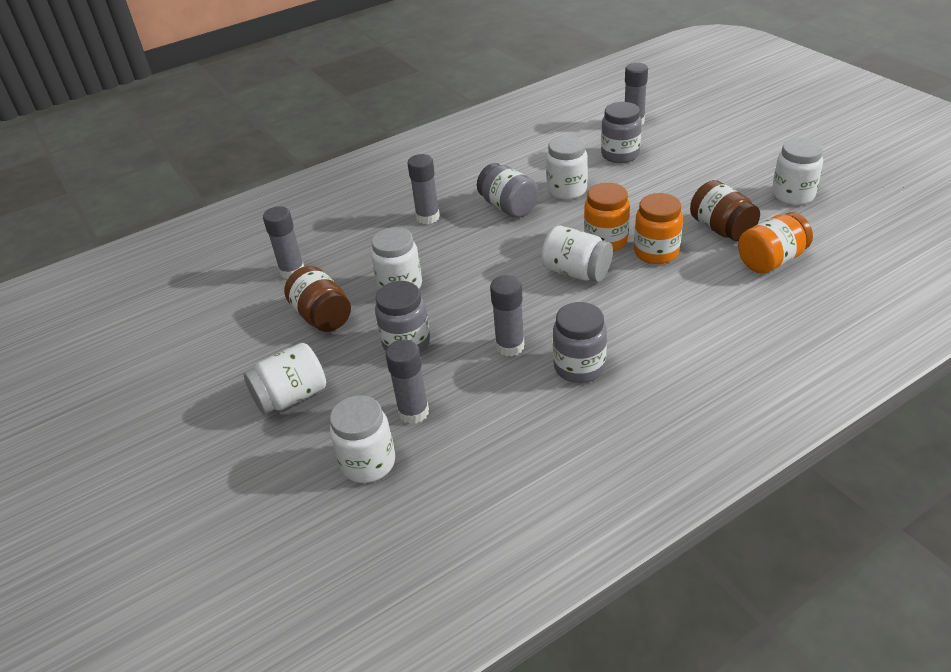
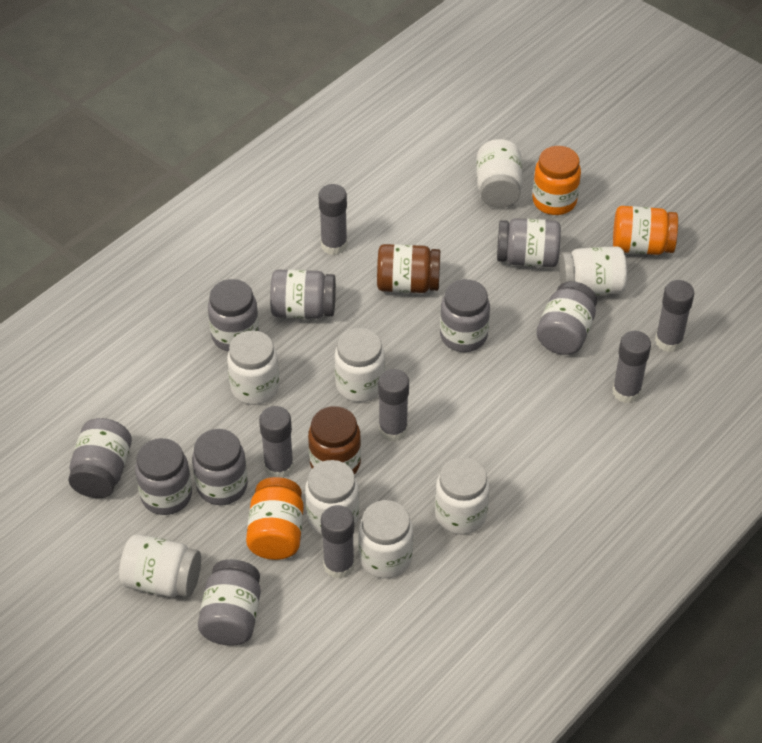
grey glue stick: [263,206,304,279] [386,340,429,424] [407,154,440,224] [490,275,524,356] [625,63,648,126] = 5 -> [259,406,294,478] [318,184,347,255] [321,505,355,579] [378,369,409,442] [612,331,651,403] [655,280,694,352] = 6
grey jar: [375,281,430,353] [477,163,538,218] [553,302,607,383] [601,102,642,163] = 4 -> [68,418,132,498] [135,438,192,515] [192,429,248,505] [198,559,261,646] [208,279,259,351] [270,270,336,319] [440,279,490,352] [497,218,561,267] [536,281,597,355] = 9
white jar: [244,343,326,414] [330,395,395,483] [371,227,422,290] [541,226,613,282] [546,135,588,200] [772,138,823,205] = 6 -> [119,534,201,597] [227,330,279,405] [305,460,359,536] [334,328,385,402] [358,500,413,578] [435,457,490,535] [476,139,523,208] [559,246,627,295] = 8

